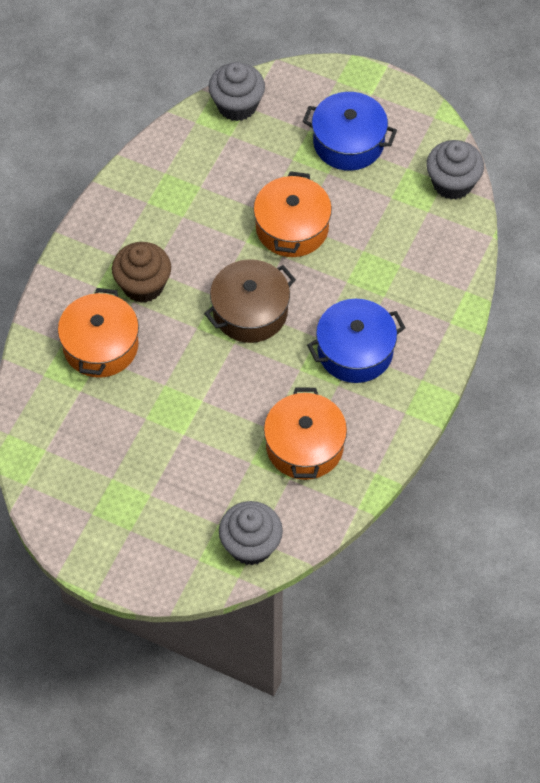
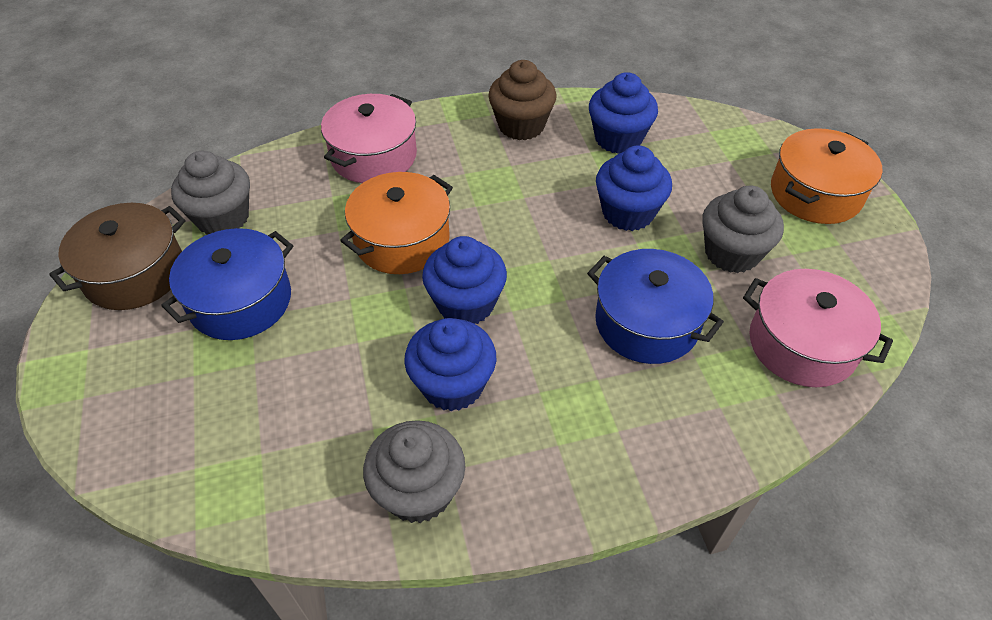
blue cupcake: none = 0 -> [404,318,496,411] [422,236,507,324] [589,72,658,154] [596,145,672,231] = 4
orange pot: [58,288,139,378] [253,171,332,257] [264,387,347,480] = 3 -> [340,172,453,274] [771,128,883,224] = 2
pink pot: none = 0 -> [321,94,417,183] [743,269,893,387] = 2

